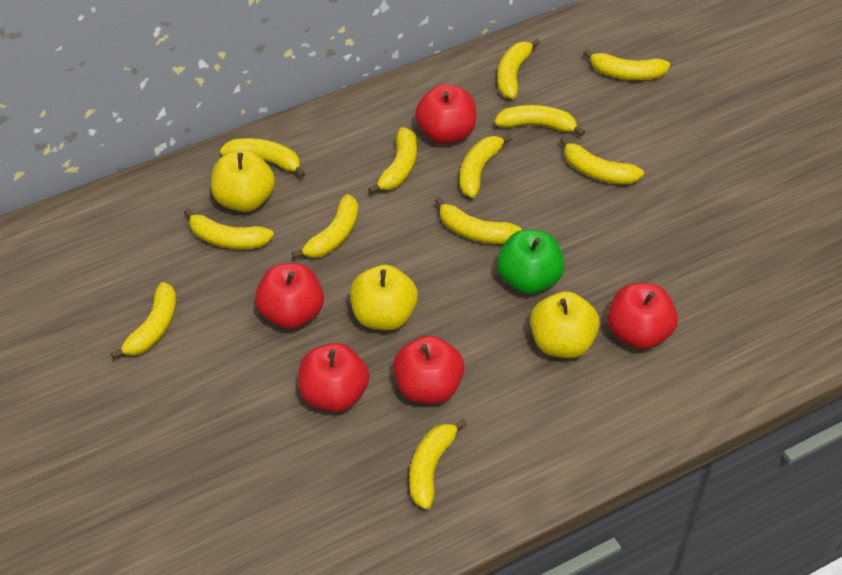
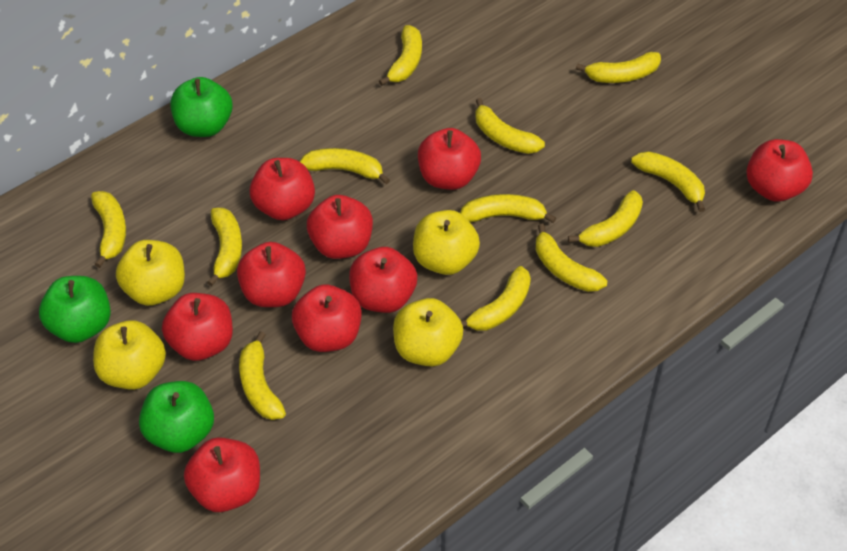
green apple: [497,230,564,294] = 1 -> [39,276,111,343] [139,381,214,453] [171,77,232,137] = 3
red apple: [255,263,324,329] [298,343,369,412] [393,335,464,404] [415,84,476,144] [608,283,678,350] = 5 -> [162,293,233,361] [184,437,260,512] [237,242,306,307] [250,158,315,220] [292,284,362,352] [307,195,373,259] [349,247,417,313] [418,128,481,190] [746,139,813,202] = 9
yellow apple: [211,150,275,212] [350,265,418,330] [530,291,600,358] = 3 -> [93,320,166,390] [116,240,185,306] [393,298,463,367] [413,210,480,275] = 4

